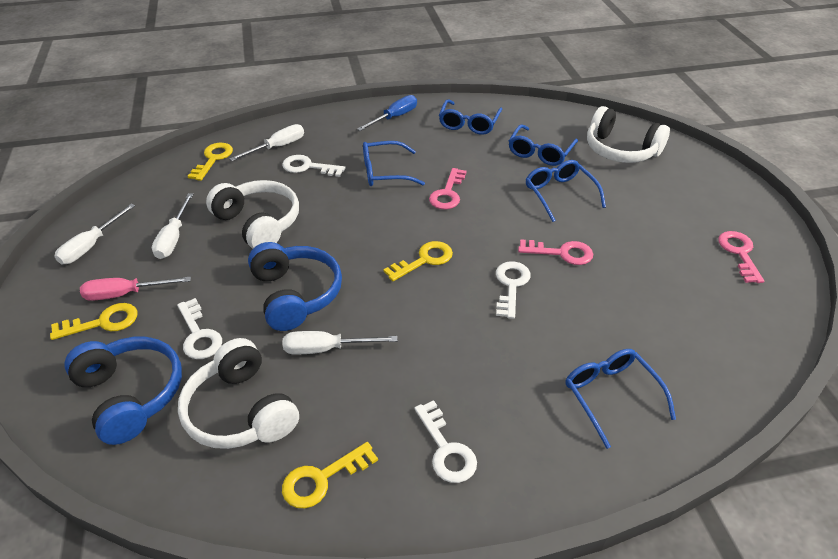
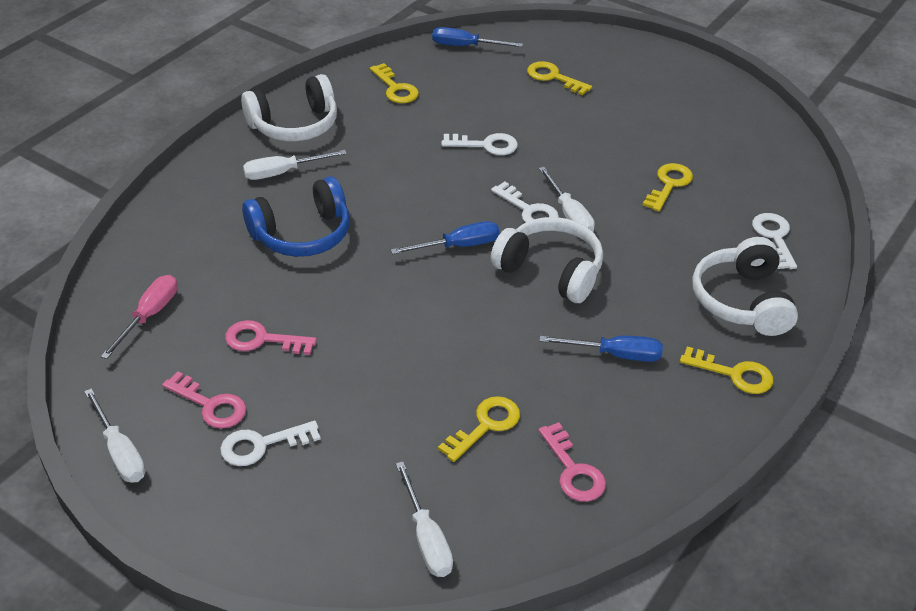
blue glasses: [363,141,425,186] [439,99,502,135] [509,124,578,166] [525,160,606,222] [566,349,676,449] = 5 -> none = 0
blue headphones: [64,337,182,445] [248,242,342,331] = 2 -> [242,177,350,257] = 1
blue screwdriver: [357,95,417,131] = 1 -> [391,221,500,254] [432,27,523,47] [539,336,663,362] = 3
yellow key: [50,303,138,340] [188,143,233,181] [282,442,378,508] [383,241,453,281] = 4 -> [370,63,419,103] [438,396,520,462] [527,61,592,95] [643,163,693,211] [680,346,773,394] = 5

